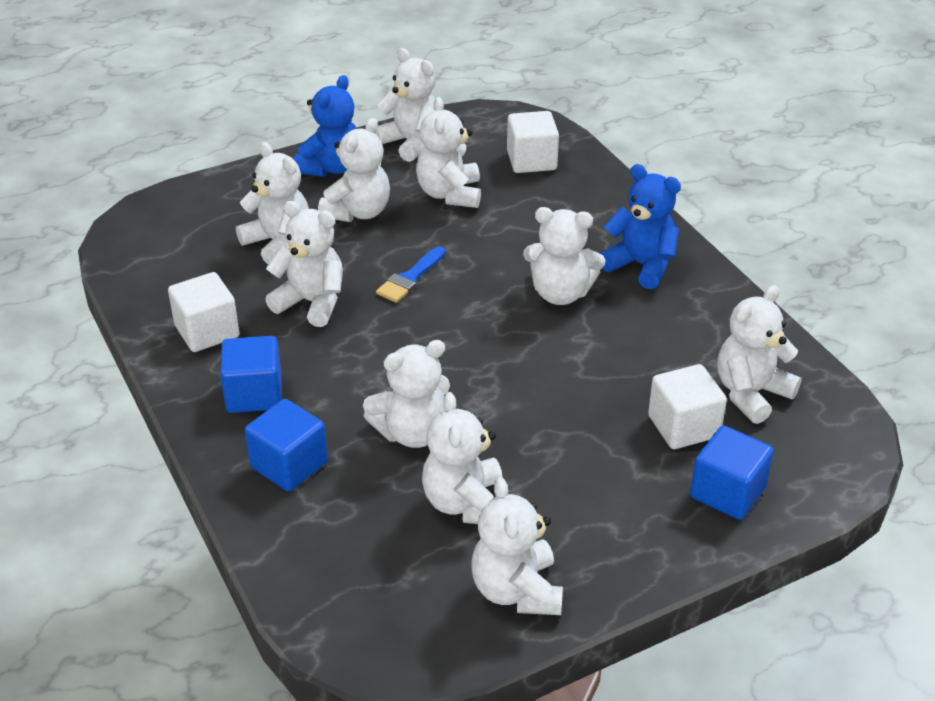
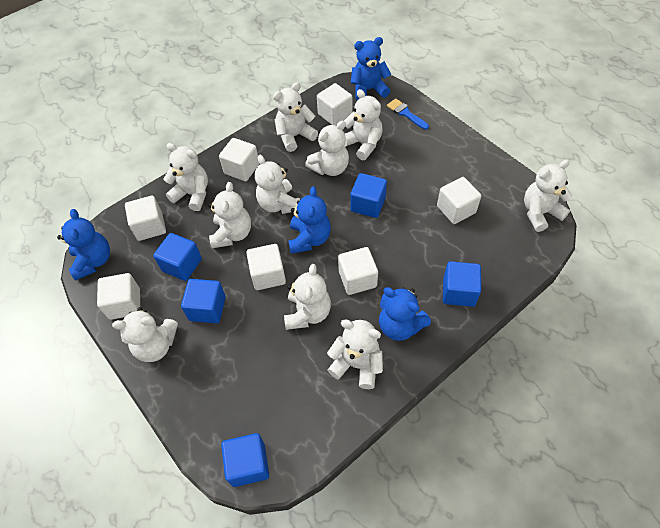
blue cube: [220,336,282,413] [245,399,328,491] [690,425,774,520] = 3 -> [153,233,202,281] [181,279,226,323] [221,433,269,487] [350,173,387,218] [443,261,481,307] = 5
blue teddy bear: [294,75,357,177] [600,164,681,289] = 2 -> [57,209,110,281] [288,186,331,254] [351,37,391,101] [379,287,431,341] = 4
white cube: [168,272,240,352] [507,111,559,173] [648,364,727,449] = 3 -> [97,273,140,320] [125,196,166,241] [219,138,259,181] [246,244,286,290] [317,83,352,126] [338,247,378,295] [437,177,481,224] = 7

